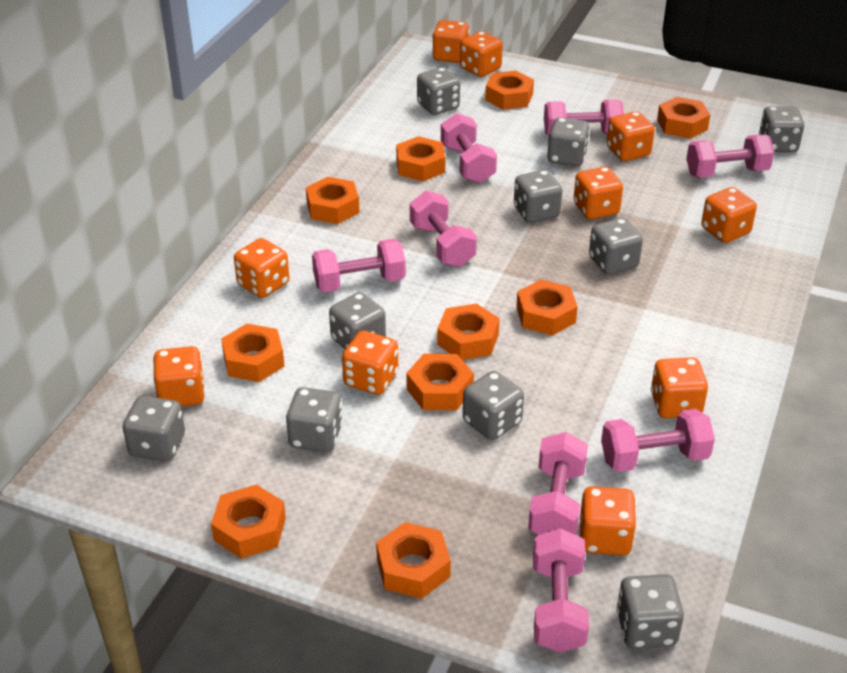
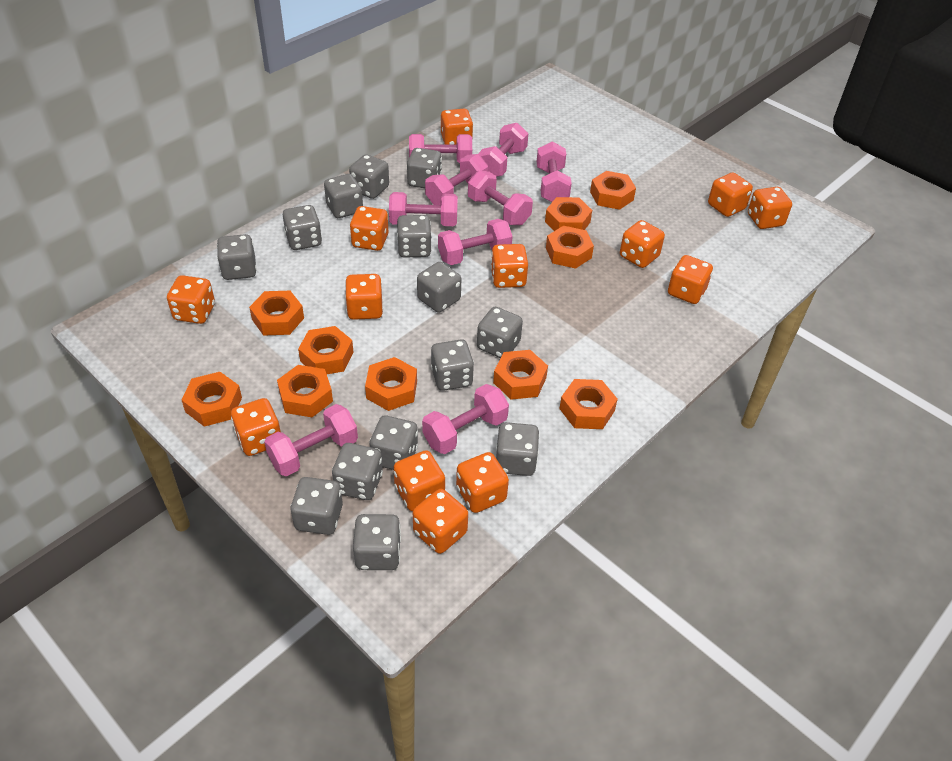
grey dice: [122,396,185,461] [286,387,343,452] [329,292,386,349] [417,67,460,115] [463,371,524,440] [514,170,562,223] [547,117,590,167] [589,218,643,275] [616,574,684,648] [759,106,804,152] = 10 -> [217,234,257,280] [283,205,322,250] [290,477,343,535] [324,174,363,218] [332,443,383,500] [349,154,389,199] [353,514,401,570] [369,415,418,470] [397,215,432,258] [407,148,442,188] [417,262,461,312] [431,340,474,391] [477,307,523,358] [496,422,540,476] = 14
orange dice: [154,346,205,406] [234,238,289,298] [342,330,398,395] [432,20,469,63] [460,31,503,77] [574,167,623,219] [580,486,637,555] [607,111,655,161] [651,357,708,418] [701,187,757,243] = 10 -> [167,275,215,324] [231,398,281,456] [345,274,383,320] [350,206,389,251] [394,450,445,511] [413,489,468,554] [441,109,473,145] [456,452,509,513] [491,244,528,288] [620,220,665,268] [668,255,713,304] [708,173,753,217] [748,187,792,229] = 13
pink dumbbell: [312,239,406,292] [410,190,477,267] [441,113,497,183] [528,432,588,535] [533,528,589,653] [544,100,624,135] [601,409,715,472] [686,135,774,178] = 8 -> [264,404,358,476] [389,192,458,226] [409,134,472,163] [422,384,509,454] [425,154,488,205] [438,219,513,265] [468,170,533,225] [478,123,528,177] [537,141,572,202] = 9

